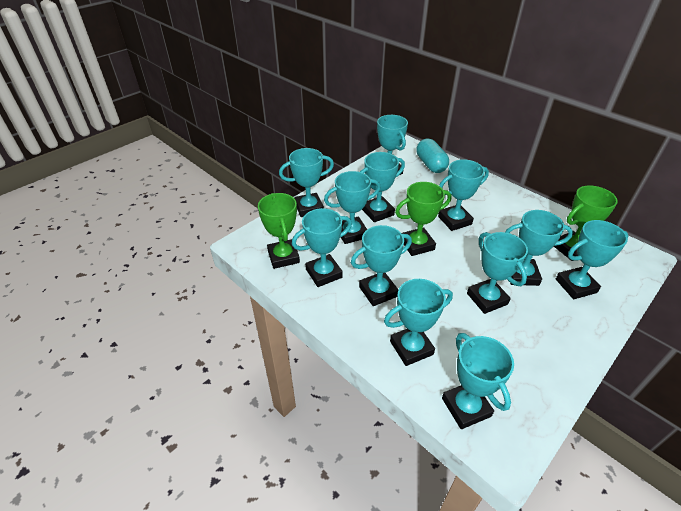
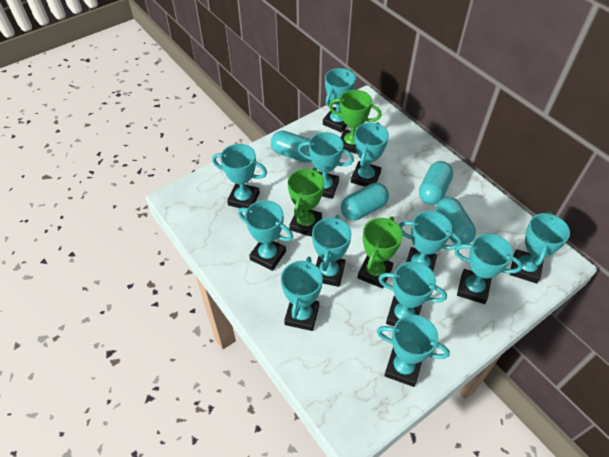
turquoise capsule: [416,139,449,173] = 1 -> [271,131,312,162] [341,183,389,220] [419,161,453,204] [435,197,476,244] = 4

